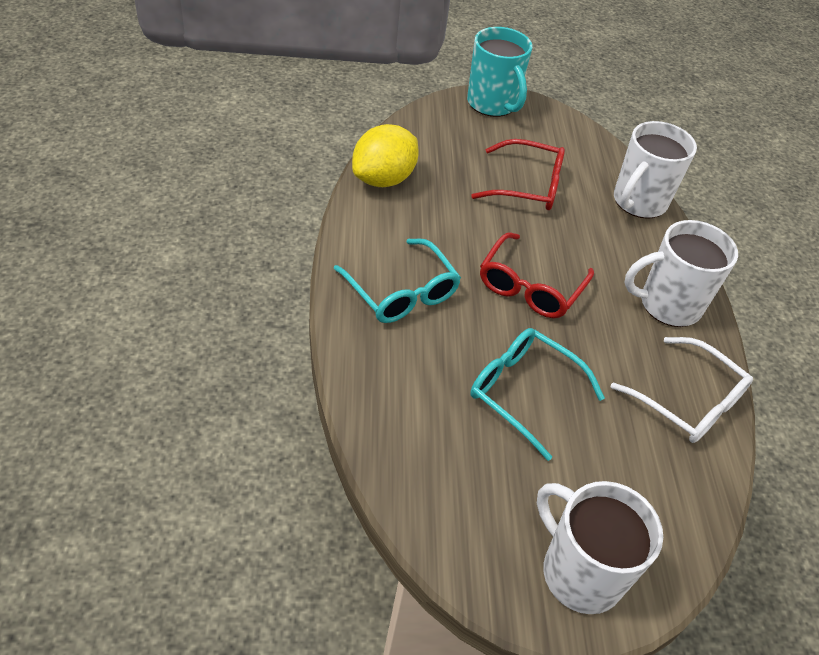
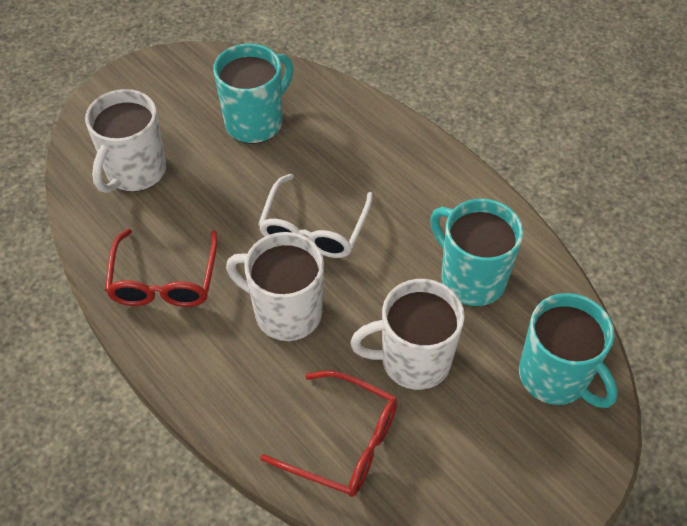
turquoise glasses: [334,239,461,323] [470,328,605,461] = 2 -> none = 0
turquoise mug: [467,27,532,117] = 1 -> [213,44,293,144] [430,199,523,306] [519,293,618,408] = 3
yellow lemon: [352,124,419,187] = 1 -> none = 0

